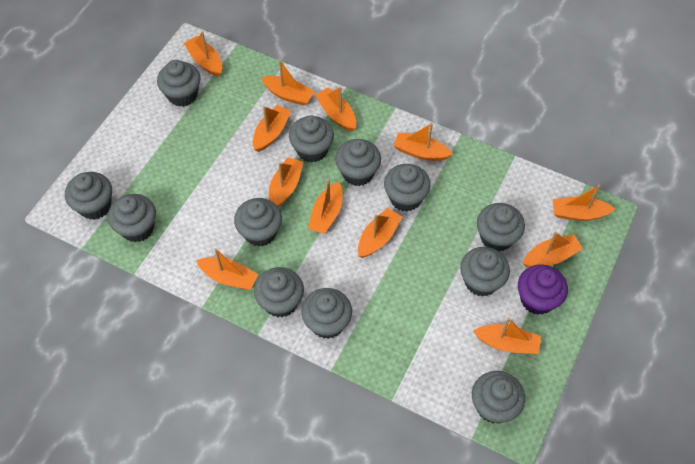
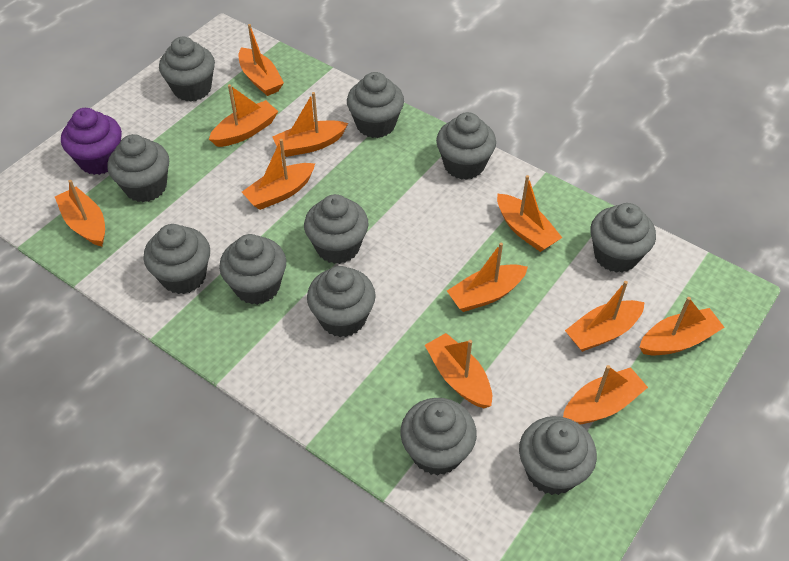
grey cupcake: [65,172,112,220] [108,194,156,242] [157,60,201,107] [234,198,282,247] [254,267,304,317] [289,115,334,163] [301,288,352,339] [335,139,381,186] [384,164,431,212] [460,247,510,297] [472,371,525,424] [477,203,525,252] = 12 -> [108,134,169,202] [143,224,210,294] [159,37,215,101] [219,234,286,305] [304,194,369,264] [307,266,376,337] [347,72,404,138] [400,398,477,476] [436,112,496,180] [519,416,597,495] [590,203,656,273] = 11
orange boat: [184,32,222,77] [196,248,258,290] [253,105,291,152] [261,60,315,106] [269,157,304,207] [308,179,342,234] [315,86,356,131] [358,208,402,258] [394,123,453,161] [473,318,541,354] [523,232,583,268] [553,185,615,221] = 12 -> [55,180,105,246] [209,84,278,147] [239,24,284,96] [242,139,315,210] [272,92,348,157] [425,333,492,408] [447,242,528,312] [497,175,562,252] [563,365,648,424] [565,281,645,352] [639,297,725,355] = 11

